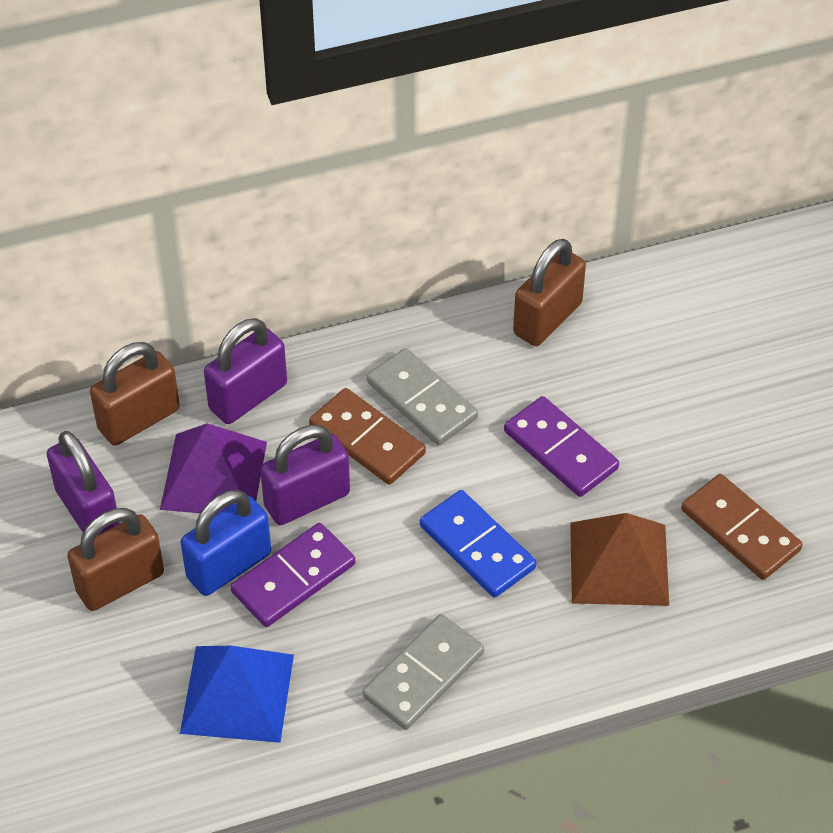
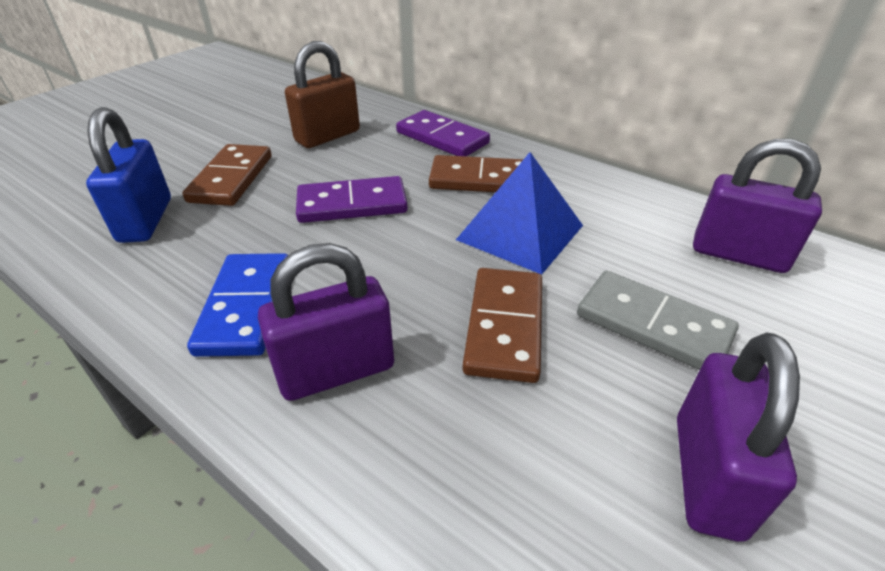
brown domino: [309,388,426,485] [681,474,802,580] = 2 -> [182,144,272,206] [429,155,524,192] [463,268,542,383] = 3
brown padlock: [67,508,164,611] [90,342,180,446] [513,239,586,346] = 3 -> [285,41,360,148] = 1
brown pyramid: [570,513,669,606] = 1 -> none = 0
grey domino: [363,614,484,730] [367,348,478,445] = 2 -> [577,271,739,370] = 1
purple pyramid: [160,423,267,513] = 1 -> none = 0

